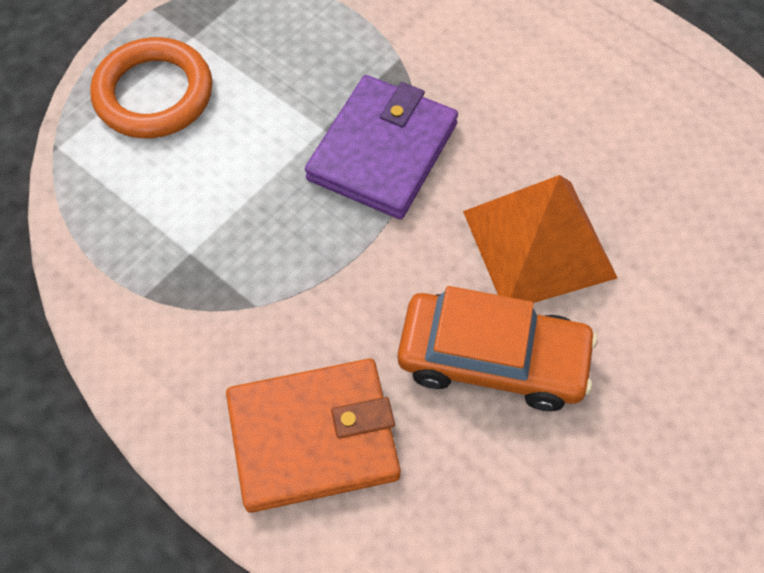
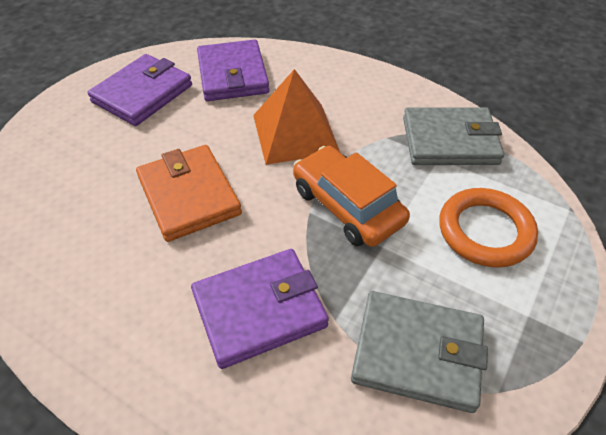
grey wallet: none = 0 -> [351,291,488,413] [403,107,504,165] = 2
purple wallet: [305,75,458,219] = 1 -> [88,54,192,126] [191,249,329,369] [197,39,269,101] = 3

